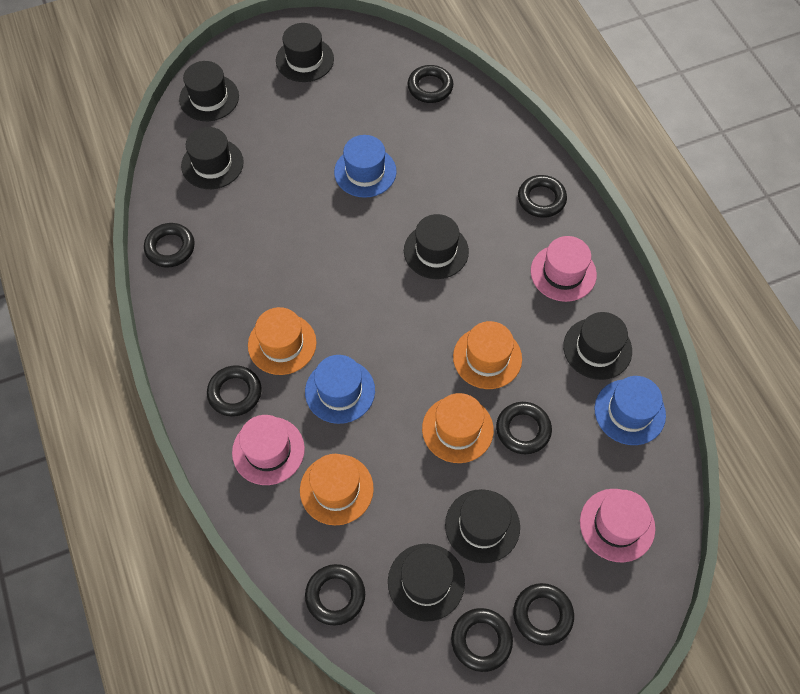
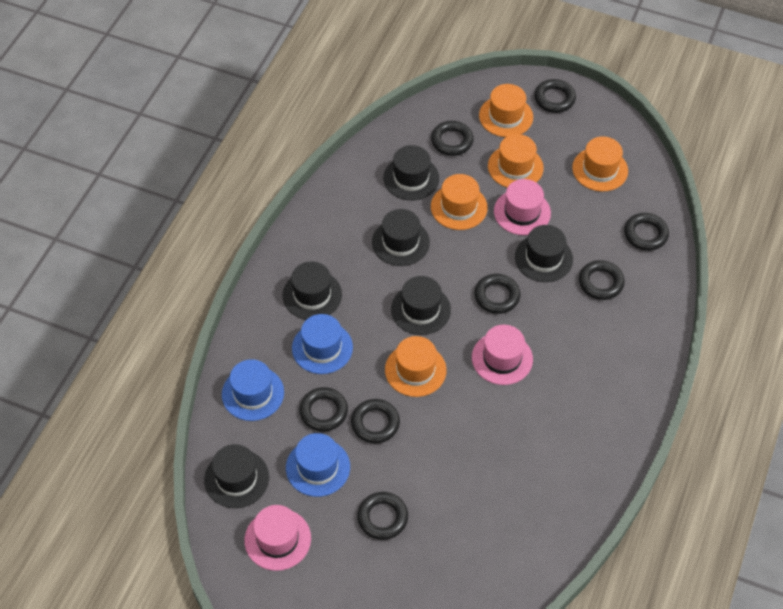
black hat: [179,61,239,121] [181,127,244,189] [276,23,334,82] [388,544,465,622] [404,214,469,279] [445,489,520,563] [563,312,632,380] = 7 -> [204,444,269,508] [282,261,342,320] [372,209,430,266] [383,145,439,200] [391,276,451,335] [515,225,573,282] = 6
orange hat: [248,307,317,375] [300,454,374,525] [422,393,494,463] [453,321,522,389] = 4 -> [385,336,447,397] [431,174,488,230] [479,84,533,137] [488,134,544,188] [572,136,628,191] = 5

